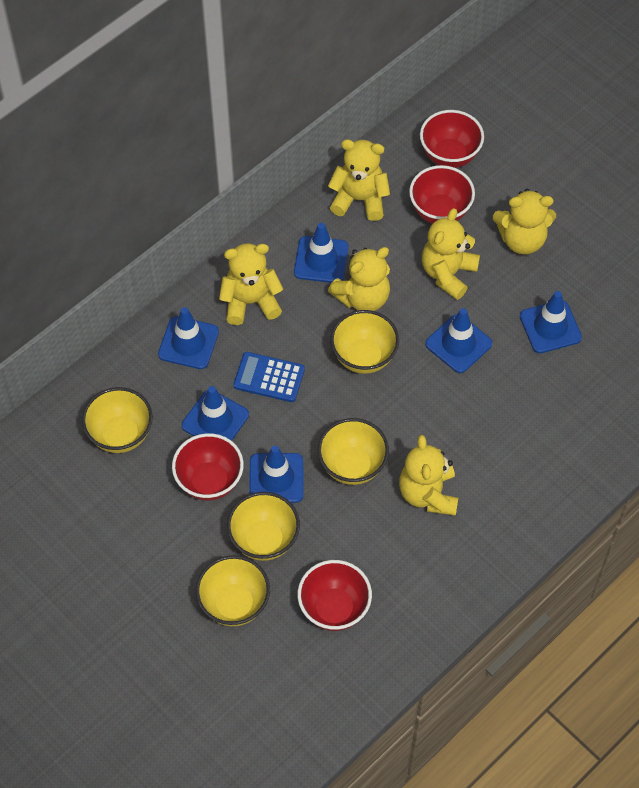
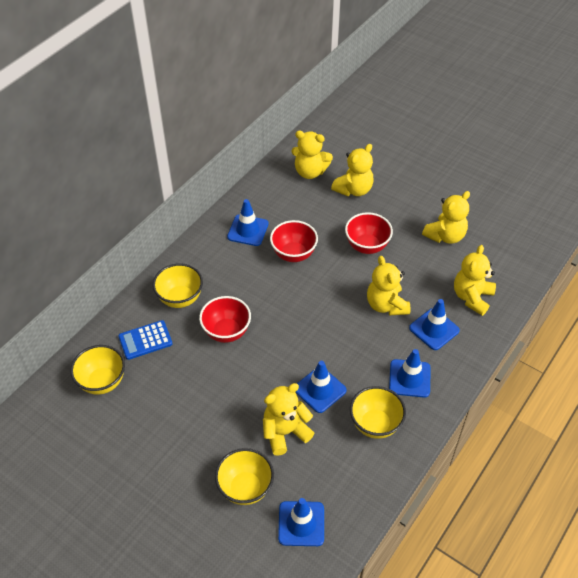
blue traffic cone: [158,307,219,369] [182,386,249,441] [249,446,304,503] [294,223,349,283] [425,308,492,373] [520,291,582,353] = 6 -> [227,199,269,246] [278,498,324,546] [295,361,347,413] [389,349,431,397] [409,299,460,350] = 5
red bowl: [172,433,244,501] [298,560,372,631] [409,165,475,224] [420,110,484,168] = 4 -> [199,296,251,343] [270,220,318,262] [345,212,393,254] = 3
yellow bowl: [82,387,153,453] [196,555,270,626] [227,492,300,561] [318,418,389,485] [330,310,399,374] = 5 -> [70,345,125,395] [153,263,203,308] [215,448,274,505] [350,386,406,439] = 4

